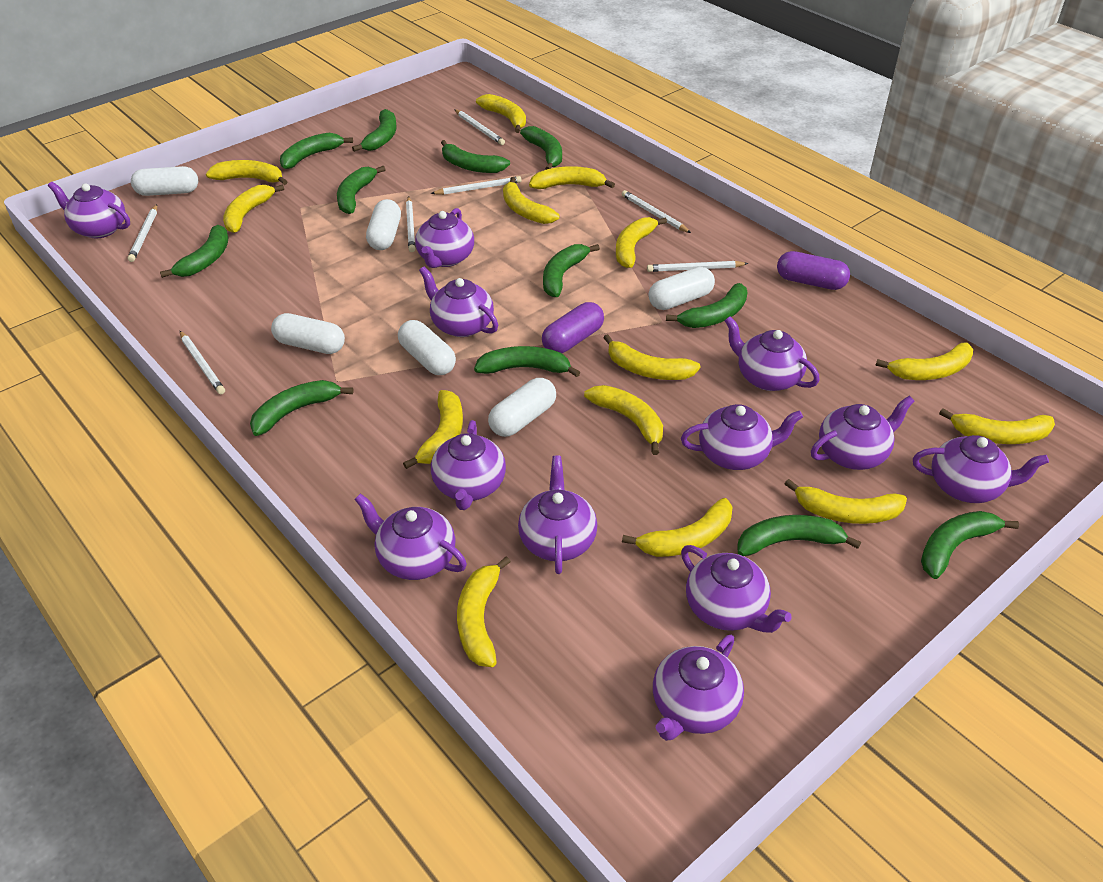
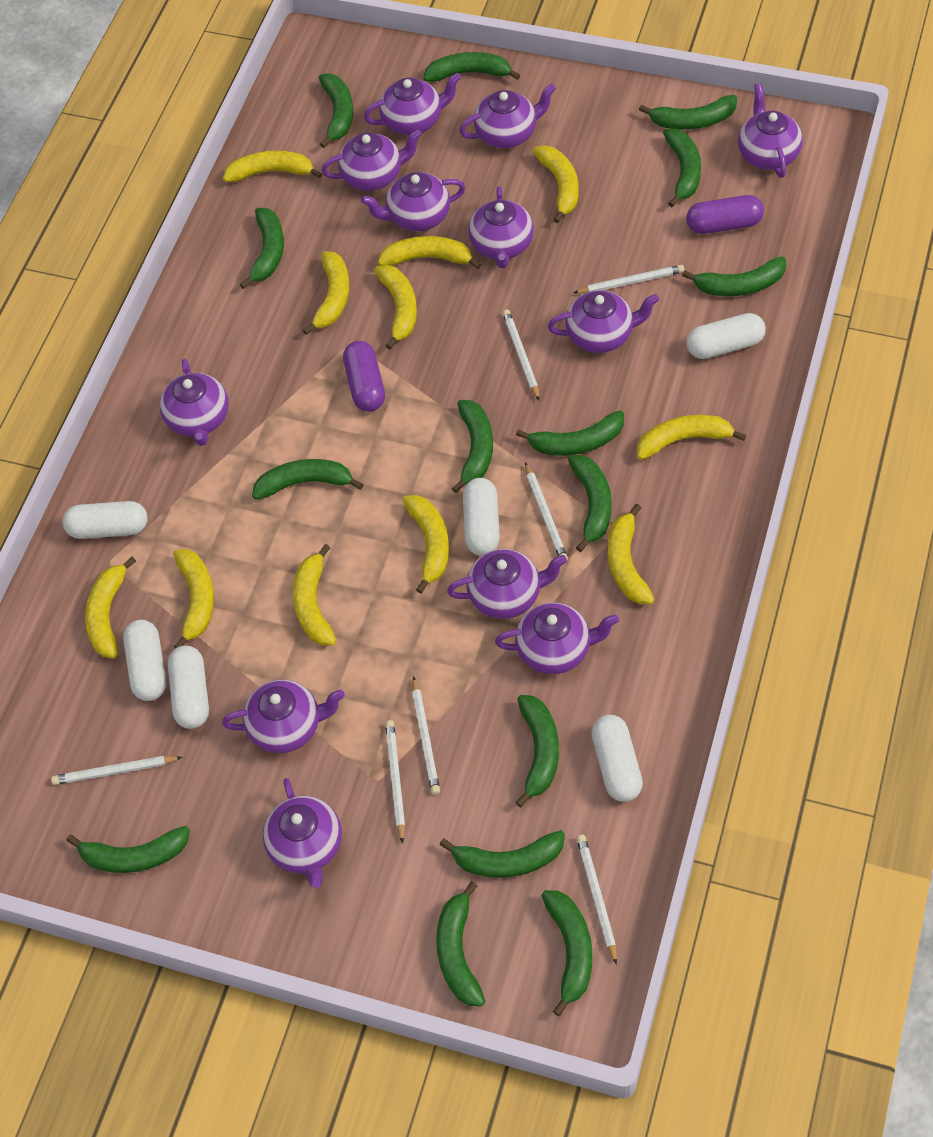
green banana: [160,225,228,278] [250,380,354,436] [280,133,353,169] [337,166,386,214] [352,109,397,152] [441,140,510,173] [474,346,581,377] [520,126,562,170] [543,244,600,297] [666,283,748,328] [737,515,861,556] [921,511,1019,579] = 12 -> [66,826,190,873] [240,208,284,289] [252,459,364,500] [319,73,353,148] [423,52,520,82] [436,881,485,1007] [440,830,565,878] [452,400,493,493] [515,695,559,807] [516,411,624,456] [542,890,592,1016] [568,455,611,552] [639,95,737,130] [663,129,701,207] [682,257,786,296] = 15
yellow banana: [206,160,288,185] [223,184,284,233] [403,390,463,469] [457,556,511,667] [476,94,526,133] [503,177,559,224] [529,166,615,189] [584,385,663,455] [603,334,700,380] [616,217,667,268] [622,498,732,557] [785,479,907,524] [875,343,973,380] [939,408,1055,444] = 14 -> [85,557,136,658] [173,549,214,648] [223,150,322,182] [293,544,336,646] [303,251,350,335] [375,265,417,350] [378,236,481,269] [402,495,449,593] [533,145,579,223] [608,504,654,604] [637,414,746,460] = 11

